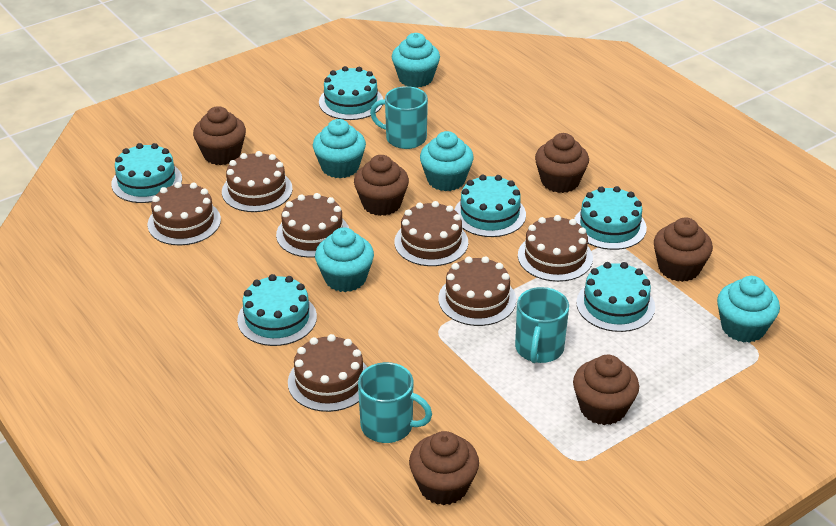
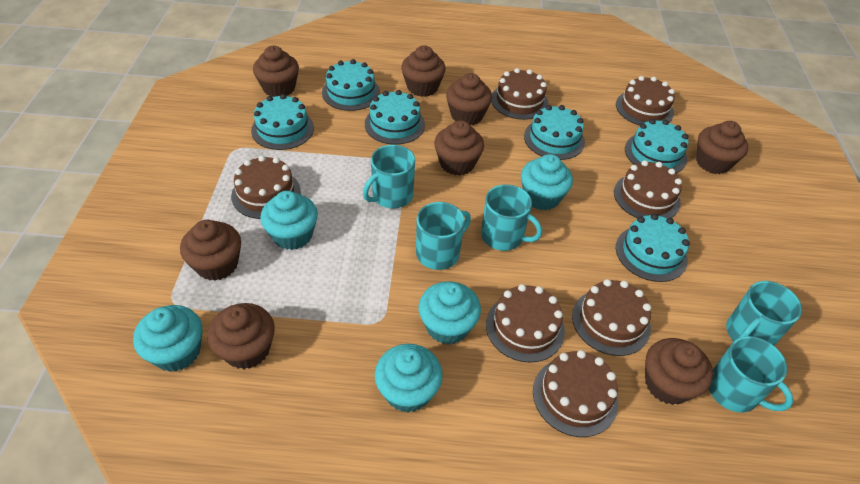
brown cupcake: [193,106,246,165] [354,155,409,216] [409,431,479,505] [535,133,589,193] [573,355,639,425] [654,217,713,282] = 6 -> [180,220,241,281] [207,303,275,369] [253,46,299,97] [401,46,446,97] [434,120,484,176] [446,73,492,125] [645,338,713,405] [696,121,748,174] = 8
turquoise mug: [358,362,432,443] [370,86,428,149] [515,287,569,363] = 3 -> [363,145,415,209] [416,202,471,270] [481,184,542,251] [709,336,794,413] [726,281,802,346] = 5

